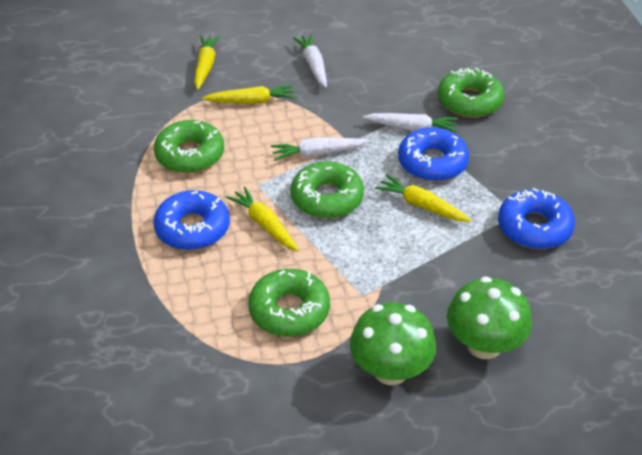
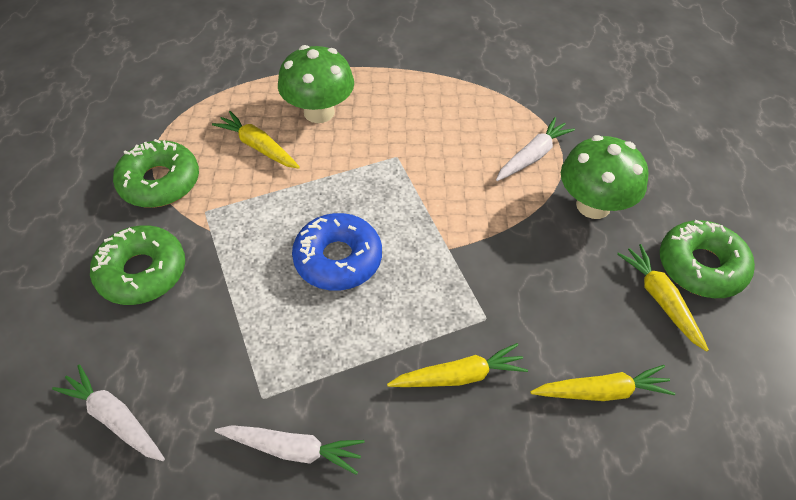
blue donut: [154,190,230,250] [398,127,469,181] [498,188,575,249] = 3 -> [292,213,382,291] = 1
green donut: [154,120,224,173] [248,269,330,337] [290,161,364,218] [438,68,505,118] = 4 -> [90,225,185,305] [113,139,199,208] [660,220,755,298] = 3

